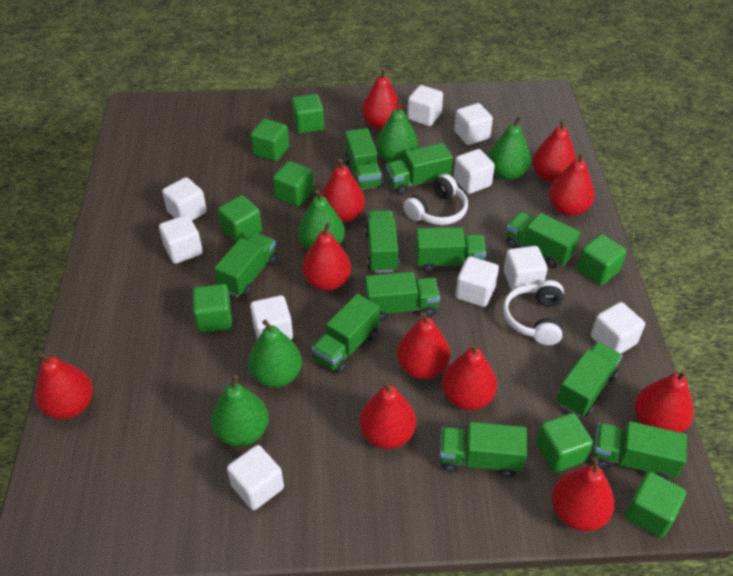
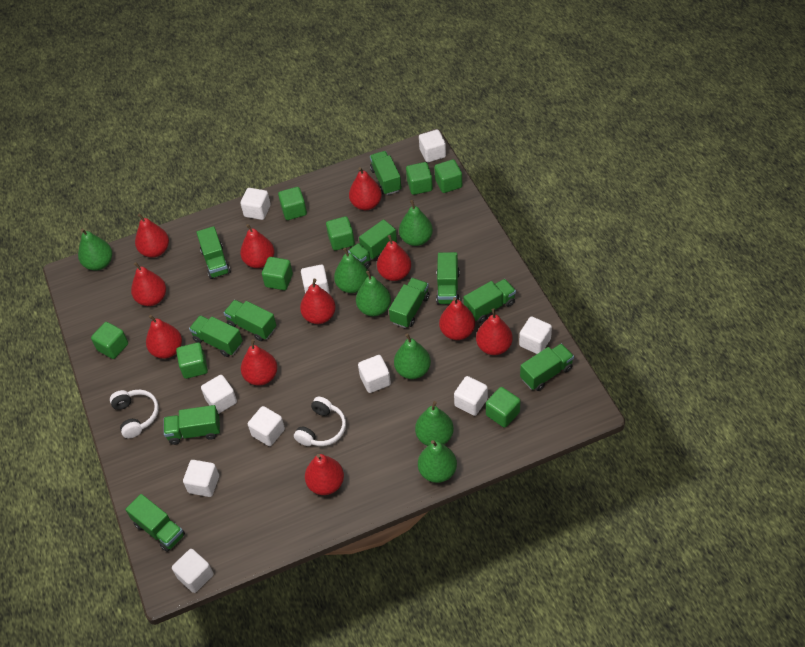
green pear: [211,375,269,446] [248,320,302,388] [298,190,345,250] [376,99,418,163] [488,116,531,180] = 5 -> [78,229,112,271] [334,248,368,293] [356,270,391,316] [394,333,431,379] [399,200,433,246] [415,401,454,446] [418,440,457,483] = 7

